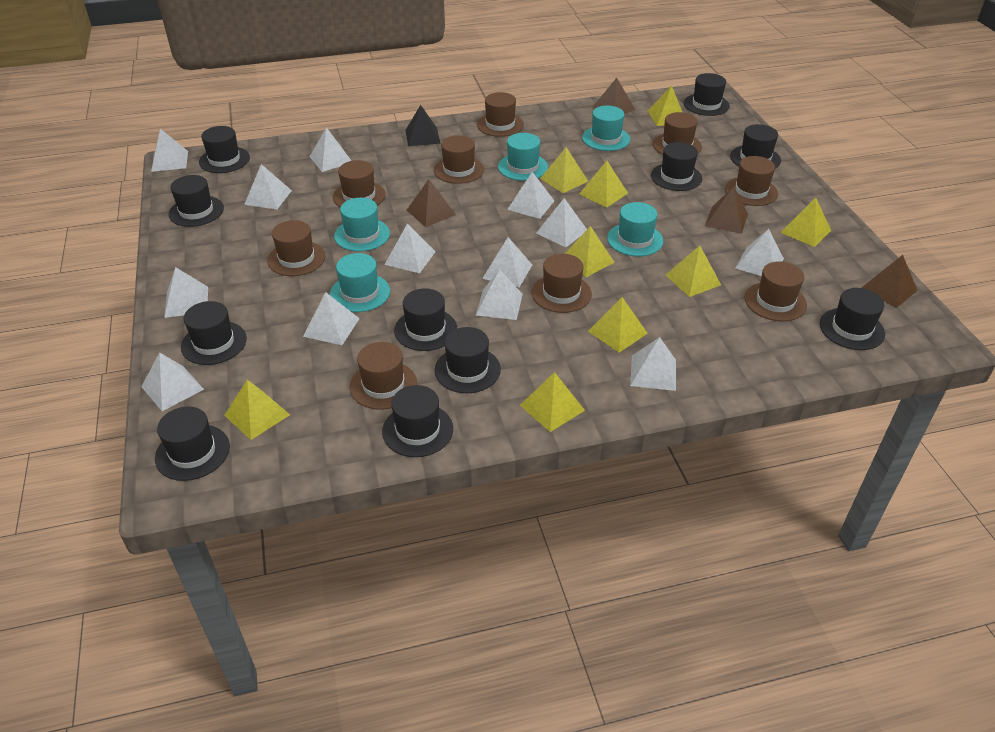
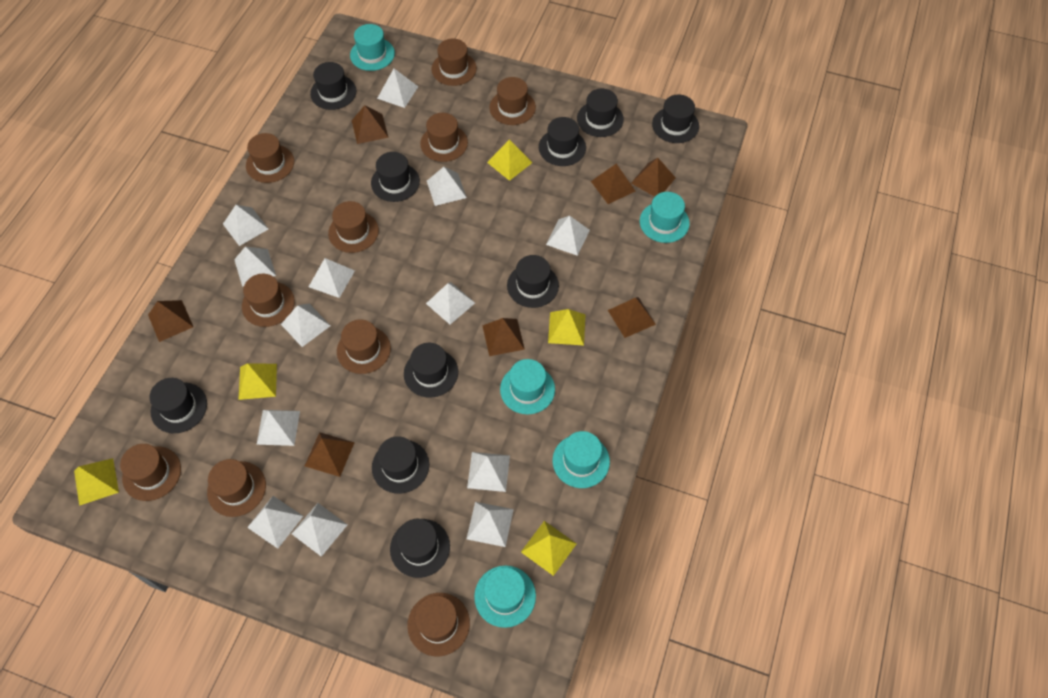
black hat: [155,406,230,481] [168,175,224,227] [181,301,247,365] [199,126,250,173] [382,385,453,457] [394,288,457,351] [435,327,501,393] [651,142,702,191] [684,73,730,116] [730,124,781,168] [820,288,885,350] = 11 -> [150,378,207,433] [310,62,356,110] [371,152,420,202] [372,436,429,494] [390,519,450,578] [404,343,458,398] [507,255,559,308] [539,117,586,166] [577,89,624,137] [652,95,699,143] = 10
black pyramid: [405,105,441,146] = 1 -> none = 0
brown hat: [267,220,326,276] [333,160,386,207] [350,342,417,410] [434,135,484,184] [477,92,524,137] [532,254,592,313] [653,112,702,155] [725,156,778,206] [745,261,807,321] = 9 -> [120,444,181,501] [207,459,266,517] [242,274,295,327] [246,133,294,183] [328,201,379,253] [337,319,391,374] [407,593,470,656] [420,113,468,162] [432,39,477,86] [489,77,536,125] = 10
brown pyramid: [406,179,456,227] [592,78,635,115] [705,187,748,234] [862,255,918,308] = 4 -> [148,300,193,342] [305,432,355,477] [352,105,389,144] [482,318,525,356] [591,164,636,204] [608,297,656,338] [631,158,676,197] = 7
yellow pyramid: [224,379,290,440] [520,372,585,432] [540,147,588,193] [565,226,615,277] [579,161,628,208] [588,297,648,352] [648,86,682,126] [666,245,721,297] [780,198,831,247] = 9 -> [74,458,119,506] [238,363,277,400] [487,139,532,181] [521,521,576,576] [548,309,586,345] = 5

